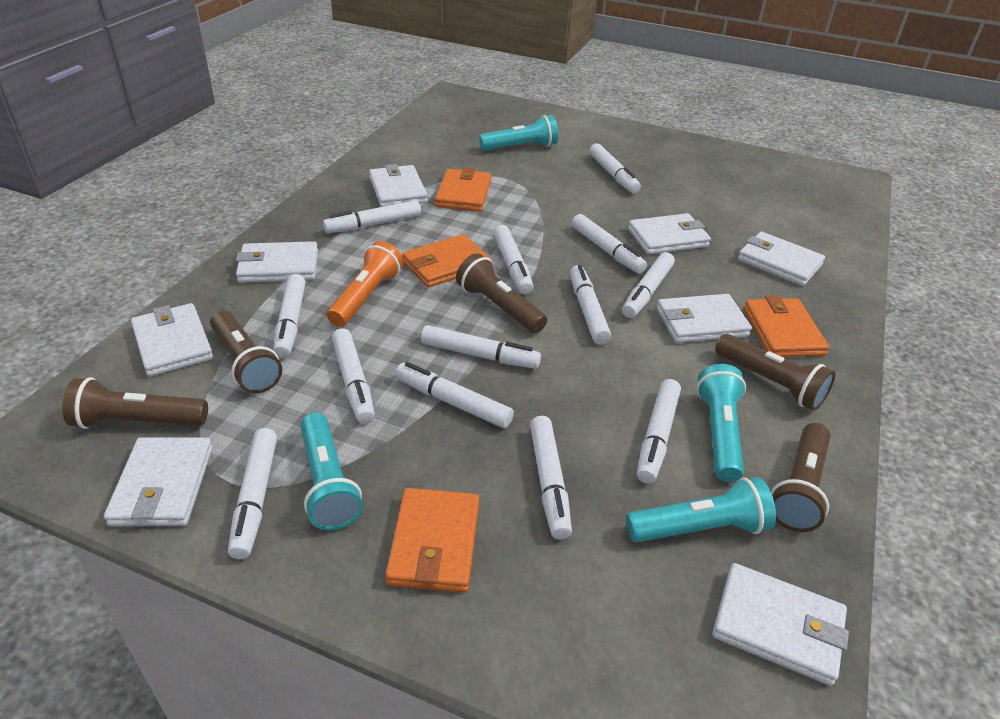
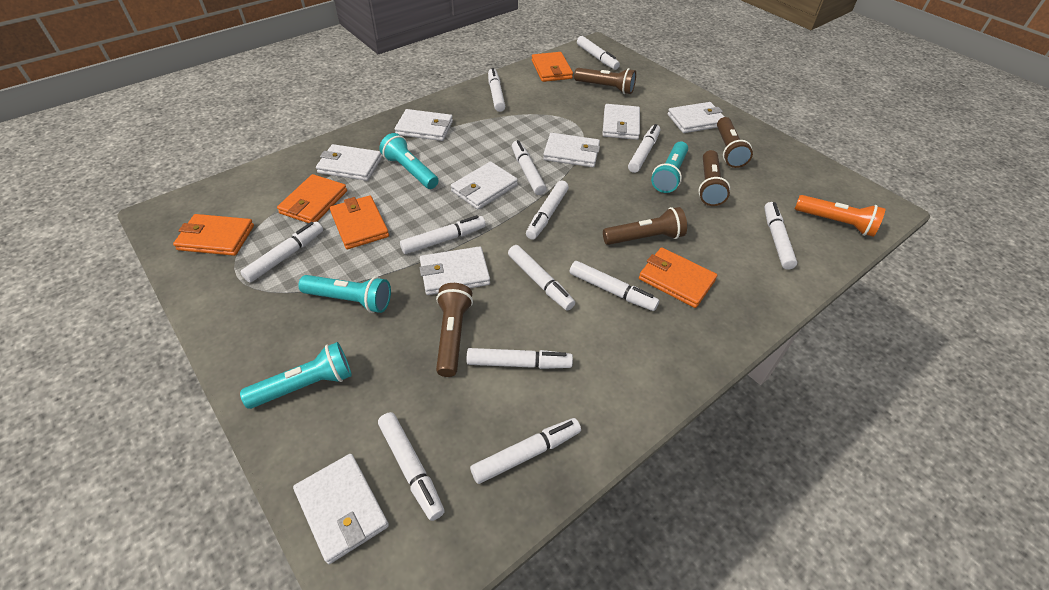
orange wallet: [385,488,479,593] [402,234,490,288] [435,168,491,212] [744,295,829,357] = 4 -> [173,214,254,256] [277,174,347,223] [330,195,389,249] [532,52,573,82] [639,247,717,308] = 5

